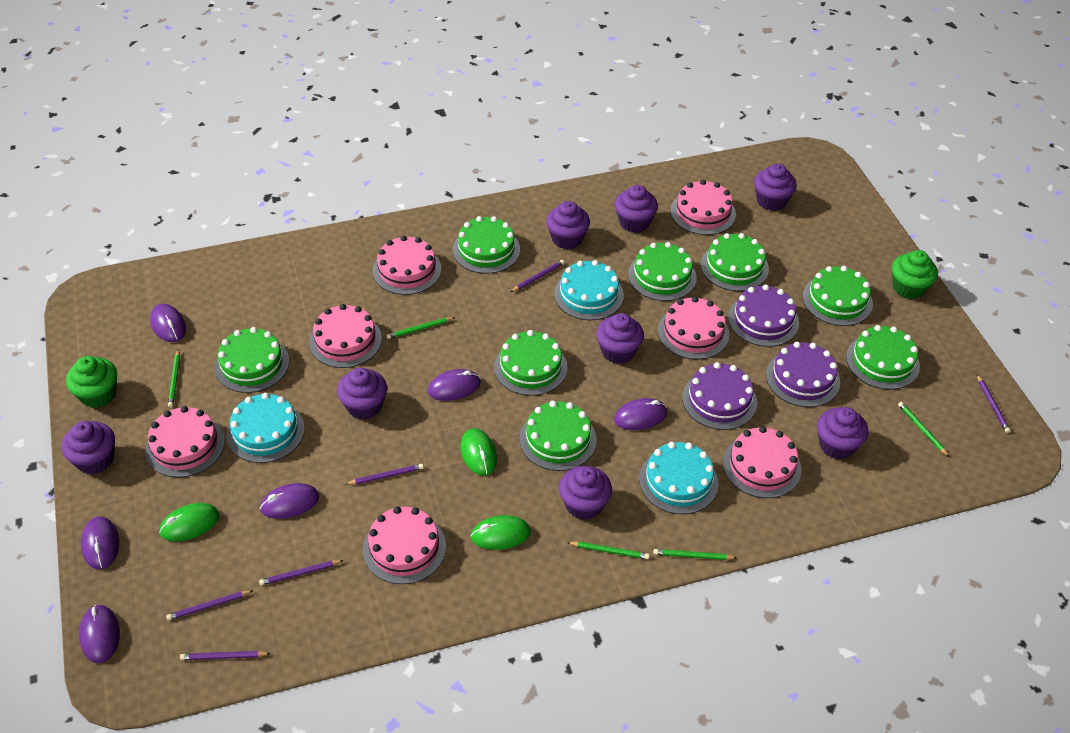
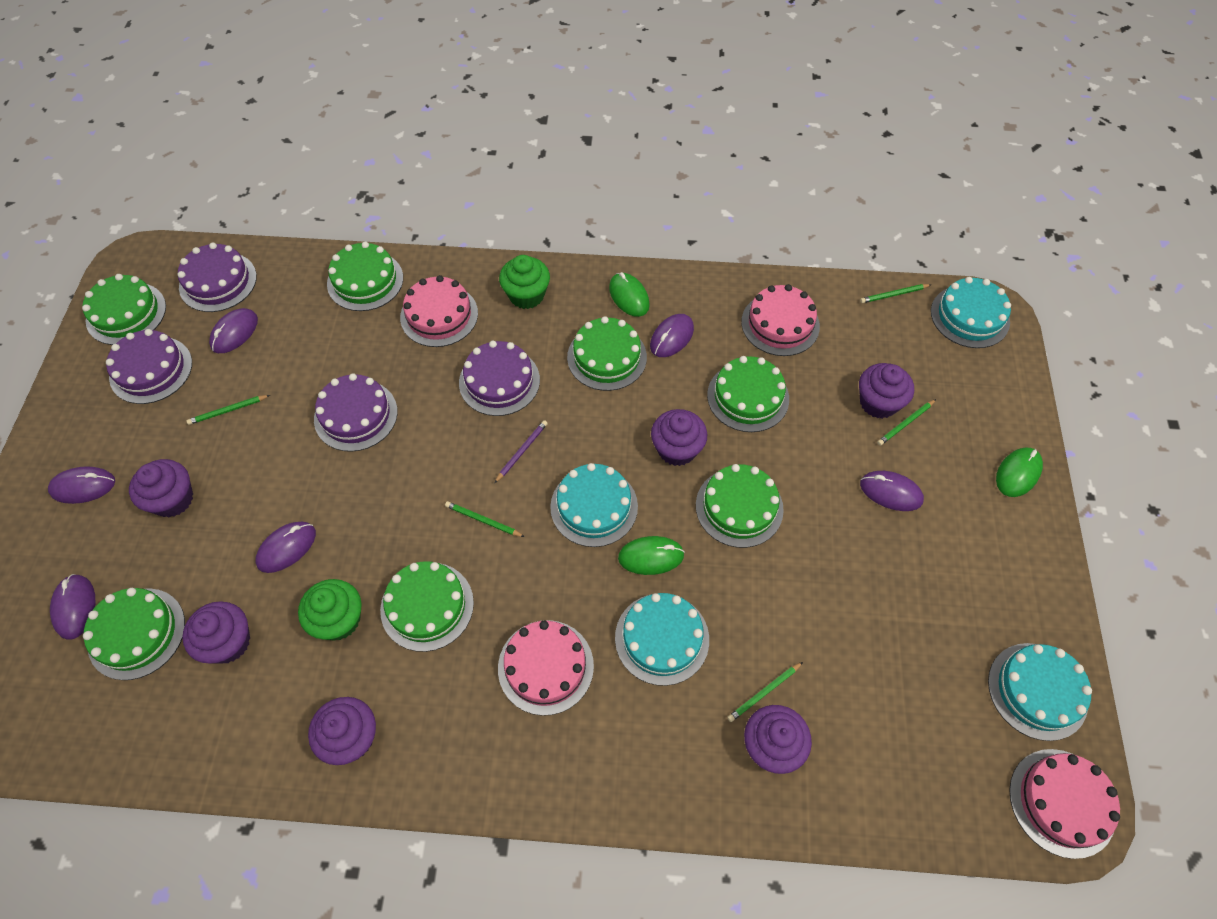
green cake: [215,327,289,393] [453,216,520,274] [494,330,568,396] [520,401,597,471] [628,242,697,301] [701,233,769,291] [803,266,873,326] [846,325,920,390] = 8 -> [82,274,166,345] [83,588,185,680] [327,242,403,311] [380,561,474,652] [567,316,647,391] [696,464,784,548] [707,356,789,432] = 7
pink cake: [145,406,225,478] [309,304,382,368] [363,506,446,584] [373,235,441,295] [658,296,729,360] [671,180,736,235] [723,426,802,498] = 7 -> [400,275,478,347] [498,620,594,716] [741,284,820,356] [1009,749,1120,859] = 4
purple cake: [682,362,757,430] [728,285,799,347] [766,342,840,407] = 3 -> [106,329,192,404] [178,242,257,312] [314,373,398,452] [459,341,540,416] = 4
purple cupcake: [61,421,115,474] [337,368,387,420] [546,201,590,249] [559,466,612,520] [596,313,644,364] [615,185,658,233] [754,164,797,211] [817,407,868,459] = 8 -> [129,459,193,517] [182,601,250,664] [308,697,376,765] [651,409,707,466] [744,705,812,774] [859,363,914,419] = 6
purple pencil: [166,590,252,620] [180,651,271,660] [259,560,344,585] [346,464,424,485] [511,260,565,292] [977,374,1010,433] = 6 -> [494,420,548,483] = 1
turquoise cake: [226,393,305,463] [554,260,624,320] [639,442,718,514] = 3 -> [550,463,638,547] [615,593,709,686] [931,277,1011,348] [988,643,1092,741] = 4

